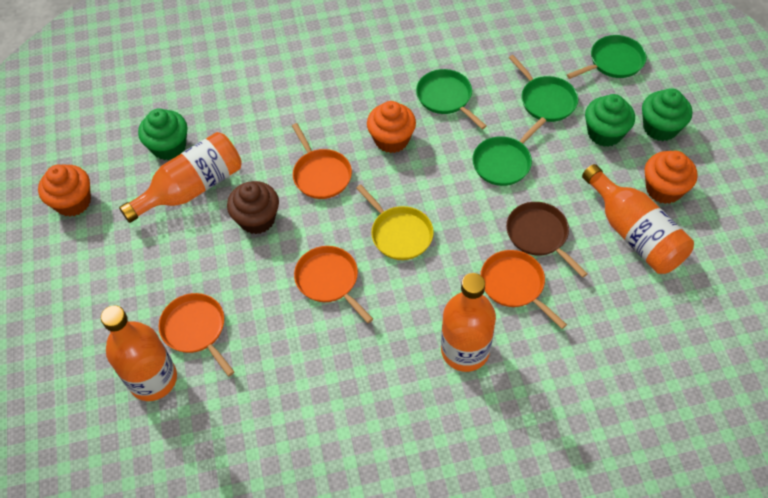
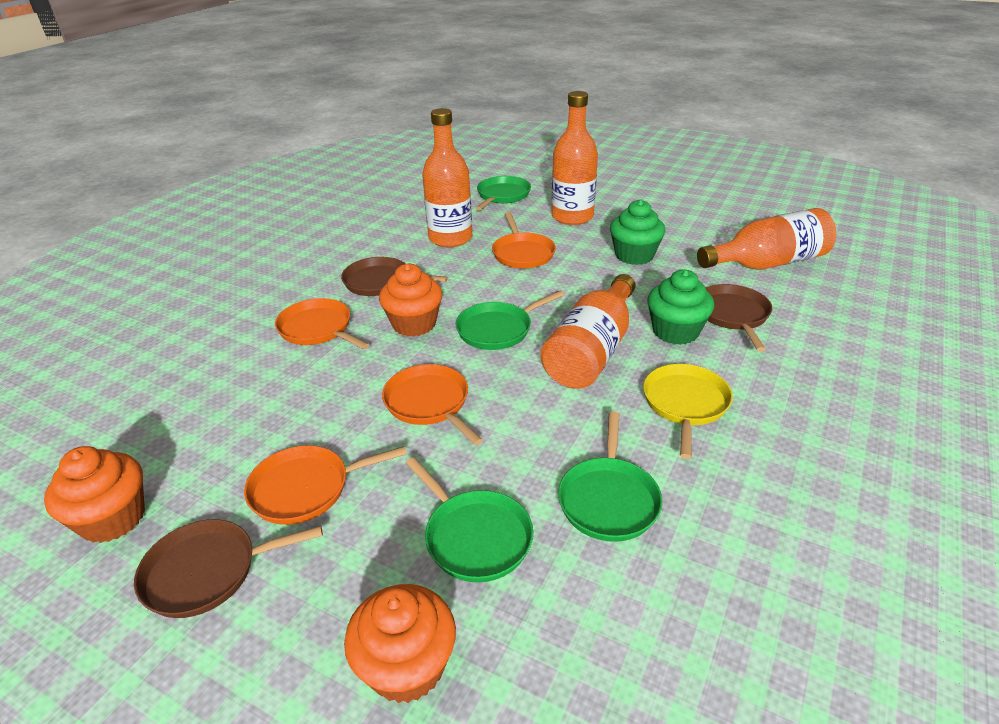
brown cupcake: [227,181,279,234] = 1 -> none = 0
brown pan: [506,202,588,278] = 1 -> [134,519,323,618] [341,257,448,296] [706,284,772,351] = 3
green cupcake: [138,108,187,160] [585,94,635,147] [642,88,692,141] = 3 -> [610,200,665,265] [647,269,714,345] = 2

